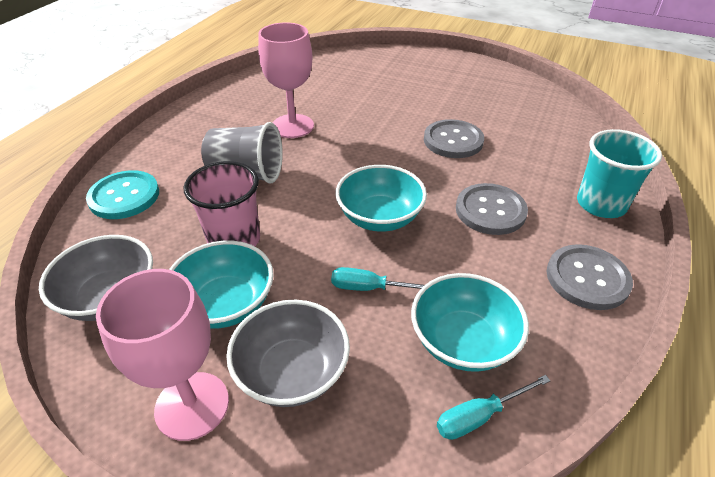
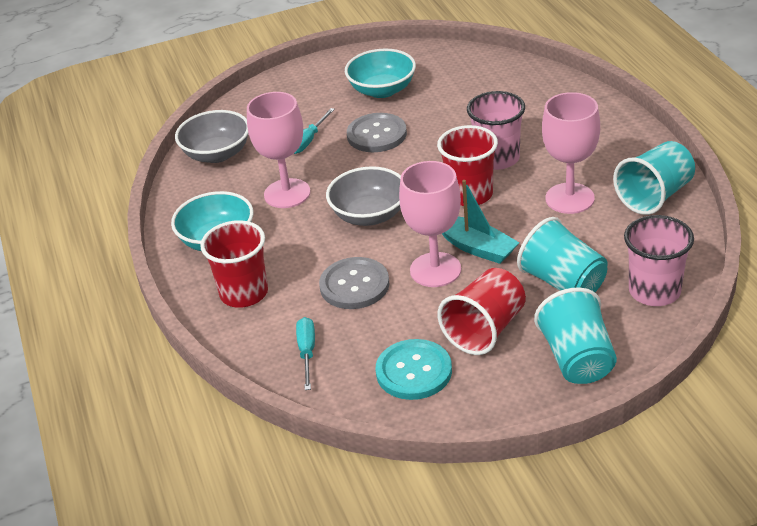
grey button: [424,119,484,158] [456,183,528,235] [547,244,633,310] = 3 -> [319,257,390,309] [347,113,407,152] = 2
grey cup: [201,122,283,183] = 1 -> none = 0
pink cup: [184,161,260,246] = 1 -> [467,91,525,170] [624,215,694,306] = 2
pink goblet: [96,269,229,441] [258,22,314,138] = 2 -> [247,92,310,208] [399,161,461,287] [542,92,600,214] = 3
red cup: none = 0 -> [200,220,268,308] [437,125,498,206] [437,268,526,355] = 3
turquoise boat: none = 0 -> [442,180,520,264] = 1
turquoise bowl: [169,241,274,328] [335,165,427,231] [411,273,529,372] = 3 -> [171,191,253,251] [345,49,416,98] = 2
turquoise cup: [577,129,662,218] = 1 -> [517,217,608,292] [534,287,617,384] [613,141,695,215] = 3

